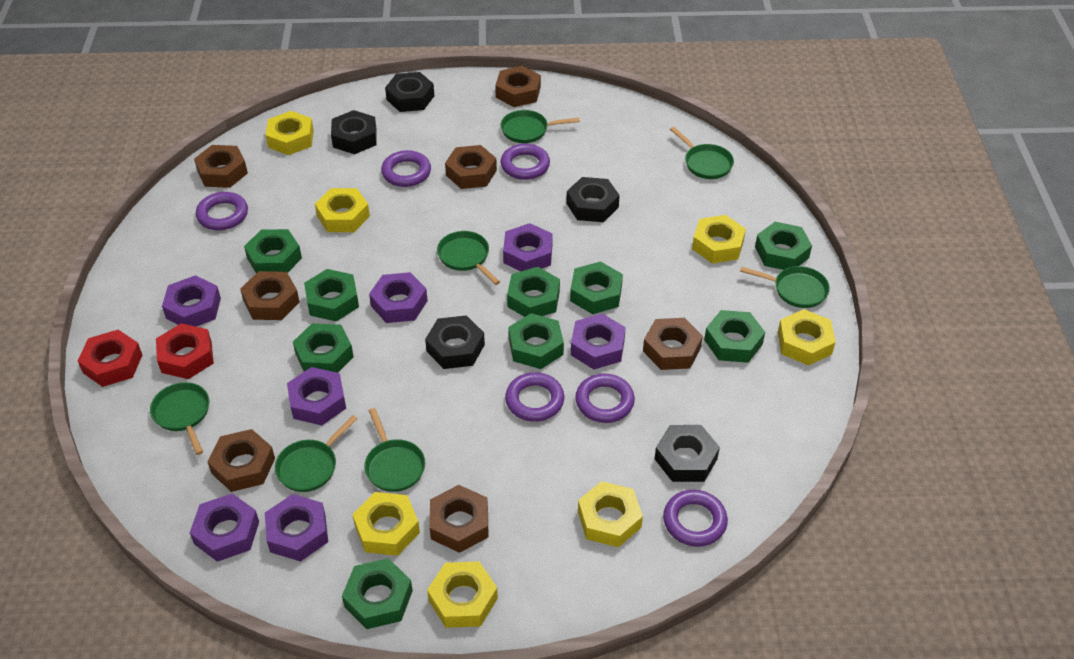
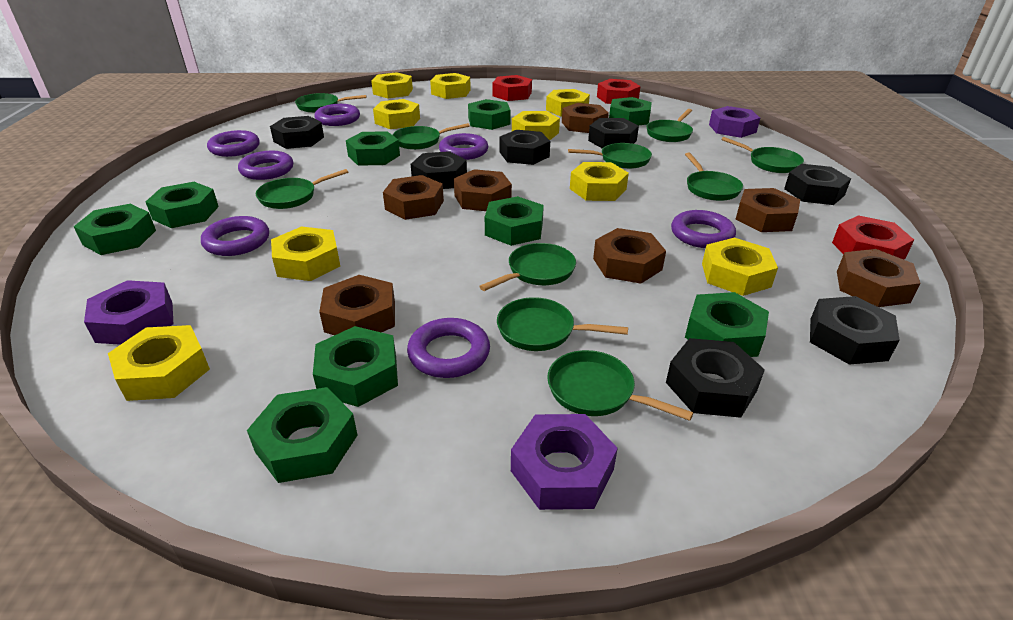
black nut: [331,110,377,154] [385,72,434,112] [425,315,485,369] [566,177,620,222] [655,425,720,482] = 5 -> [270,116,324,149] [411,151,467,189] [499,130,550,165] [588,118,639,149] [666,338,765,418] [784,164,851,205] [810,296,900,365] = 7
green pan: [150,382,209,455] [275,415,357,492] [364,408,425,492] [437,231,500,285] [501,110,580,143] [670,127,734,179] [740,266,830,308] = 7 -> [256,169,348,209] [295,93,367,113] [393,123,470,150] [479,243,576,291] [497,297,628,351] [547,350,693,421] [568,143,652,169] [646,109,693,142] [685,153,743,201] [721,137,804,173] = 10
purple nut: [162,275,221,327] [190,493,259,562] [265,494,328,561] [287,367,346,425] [369,272,428,323] [503,223,553,271] [571,314,626,369] = 7 -> [84,280,173,345] [511,414,618,510] [709,106,760,138] = 3
purple ring: [196,192,248,230] [381,150,431,187] [501,144,550,180] [505,372,564,422] [575,374,635,423] [663,490,728,547] = 6 -> [201,216,269,256] [207,130,260,157] [238,151,293,180] [315,104,360,126] [407,318,490,378] [439,133,488,160] [671,210,736,248] = 7
red nut: [78,330,142,387] [156,323,214,379] = 2 -> [493,75,532,101] [597,79,641,104] [832,215,914,260] = 3
yellow nut: [266,111,314,155] [315,188,370,232] [352,492,420,556] [427,562,498,628] [578,481,643,547] [692,215,746,264] [778,309,836,365] = 7 -> [108,325,210,401] [271,226,340,281] [371,72,413,98] [373,99,420,129] [430,73,471,99] [512,111,560,140] [546,89,590,117] [570,162,629,201] [702,238,778,296] = 9

